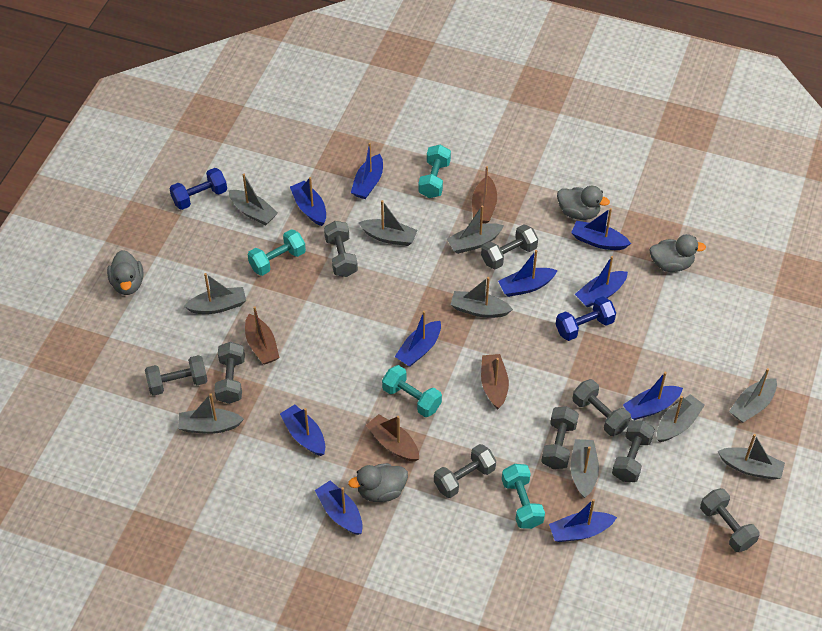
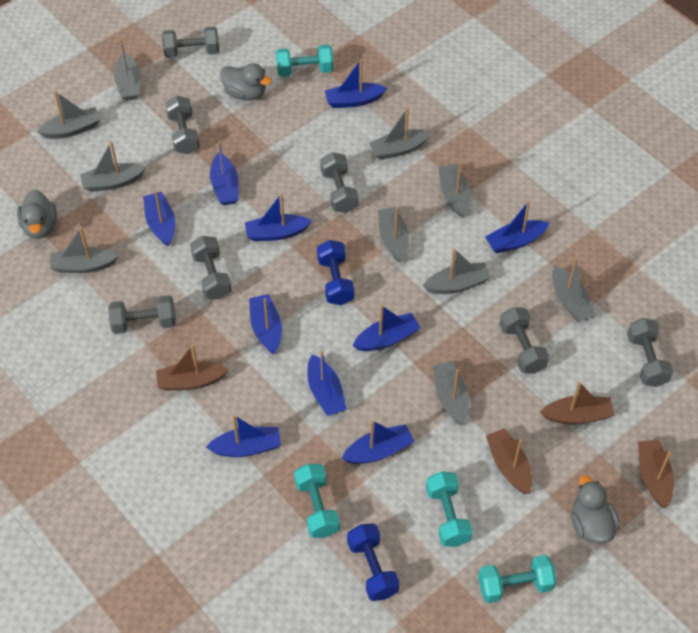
grey duck: [107,250,144,295] [348,463,408,502] [557,186,610,220] [649,234,706,272] = 4 -> [17,190,57,239] [220,63,272,101] [571,475,619,544] = 3
grey dumbbell: [145,355,208,396] [214,342,245,404] [324,221,358,277] [434,444,496,498] [481,224,538,270] [541,406,579,469] [573,379,631,436] [612,420,655,482] [700,488,760,552] = 9 -> [108,295,176,334] [162,27,219,58] [165,95,200,154] [190,236,232,299] [320,152,358,213] [499,307,549,374] [627,318,673,387] = 7

